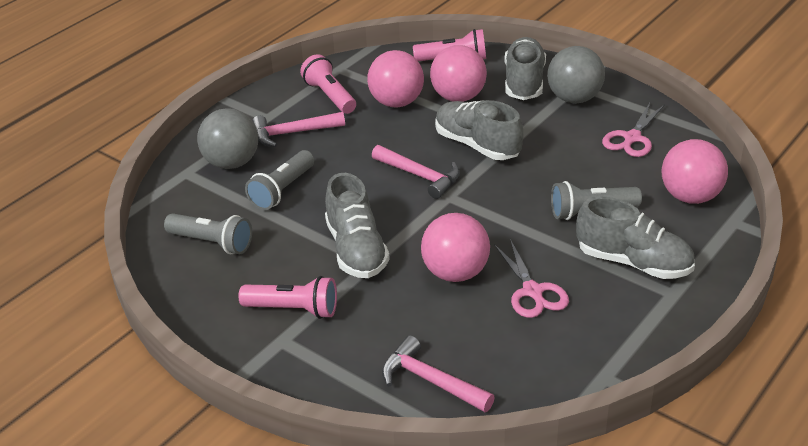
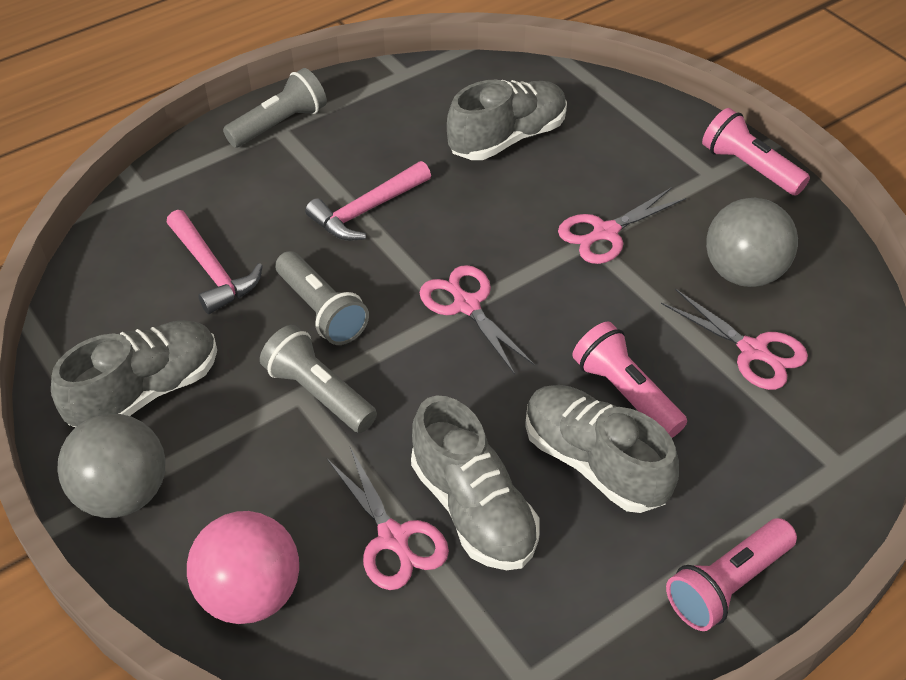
pink ball: [367,50,424,108] [421,213,490,282] [430,45,487,102] [662,139,728,204] = 4 -> [187,511,299,624] = 1
pink hammer: [252,112,345,147] [372,145,460,199] [382,335,495,412] = 3 -> [166,210,263,314] [305,161,431,241] = 2
pink scissors: [494,239,569,318] [602,103,665,157] = 2 -> [327,447,449,590] [420,265,535,375] [558,187,686,264] [661,289,808,390] = 4

